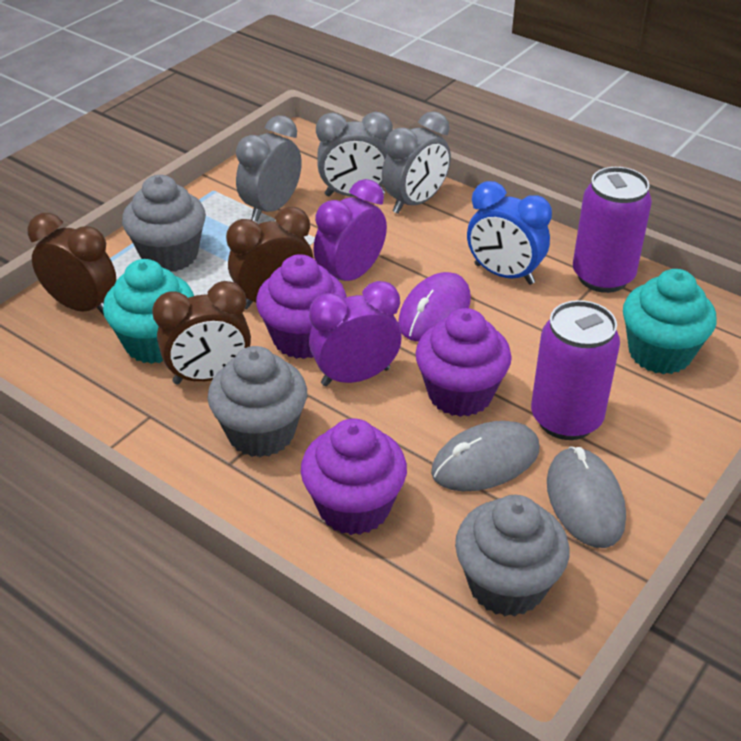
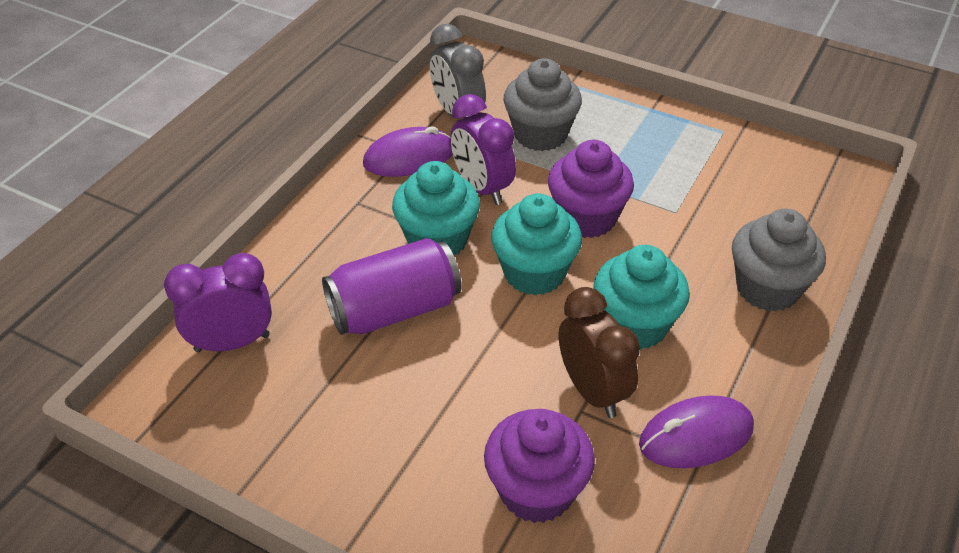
blue clock: [467,181,552,285] = 1 -> none = 0
brown clock: [27,213,116,315] [152,281,251,384] [226,207,314,309] = 3 -> [559,287,640,418] = 1
grey clock: [236,115,302,222] [316,112,393,197] [382,111,451,214] = 3 -> [430,24,486,119] = 1
grey cupcake: [122,175,206,272] [208,346,307,457] [455,495,569,616] = 3 -> [503,58,582,151] [732,209,826,312] = 2
grey mouse: [431,421,539,491] [547,446,626,548] = 2 -> none = 0
purple can: [531,300,620,440] [573,167,652,293] = 2 -> [322,238,462,335] = 1
purple cupcake: [256,254,346,359] [301,419,407,535] [415,308,512,417] = 3 -> [484,409,595,523] [548,140,634,238] = 2
purple mouse: [398,272,471,342] = 1 -> [363,127,453,177] [639,395,754,468] = 2
turquoise cupcake: [103,259,194,364] [623,269,716,374] = 2 -> [392,161,480,256] [491,193,582,296] [593,245,690,350] = 3

